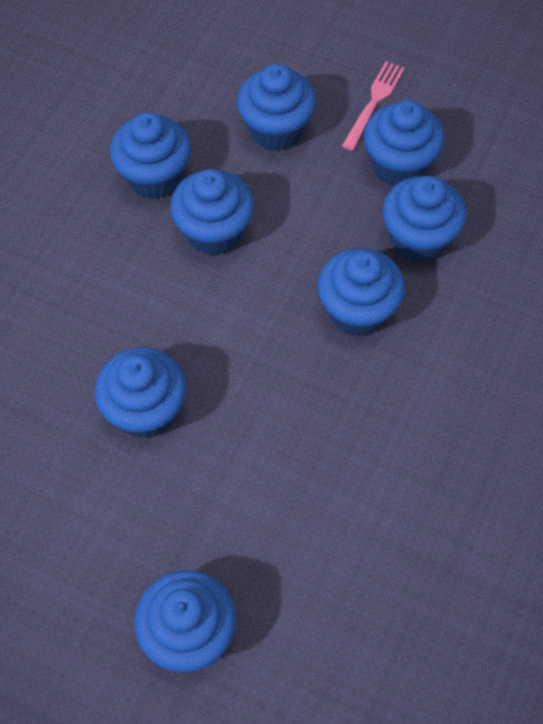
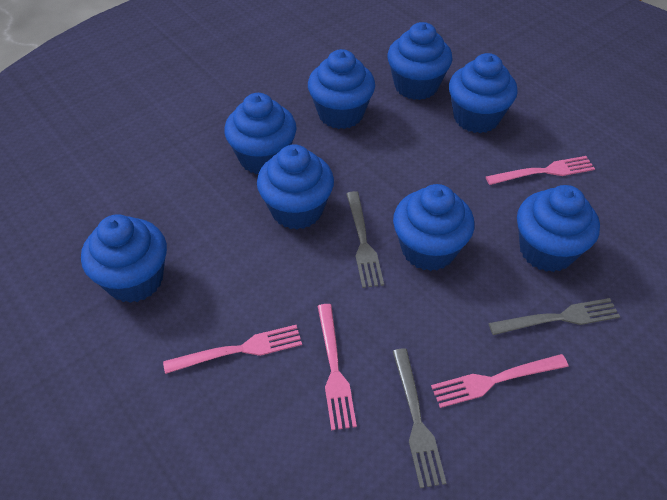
grey fork: none = 0 -> [347,191,384,288] [393,348,447,488] [489,298,620,335] = 3
pink fork: [342,61,405,151] = 1 -> [163,325,302,374] [317,304,357,430] [431,354,569,408] [486,156,595,185] = 4

